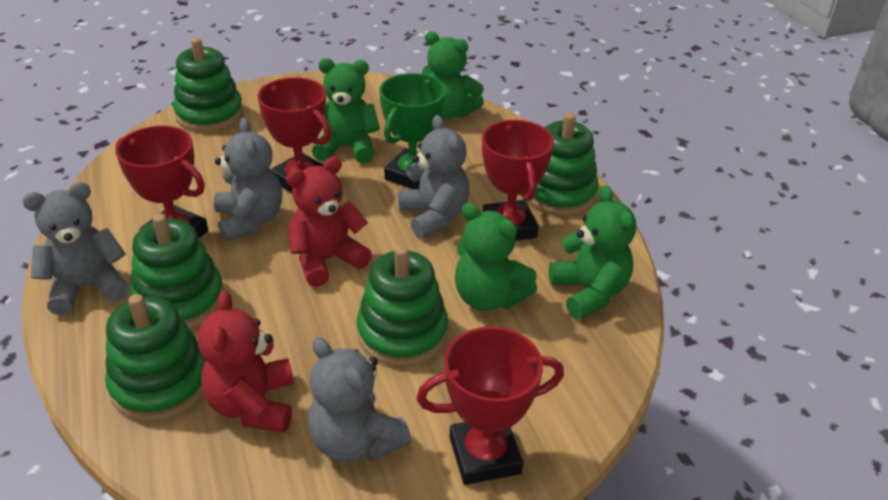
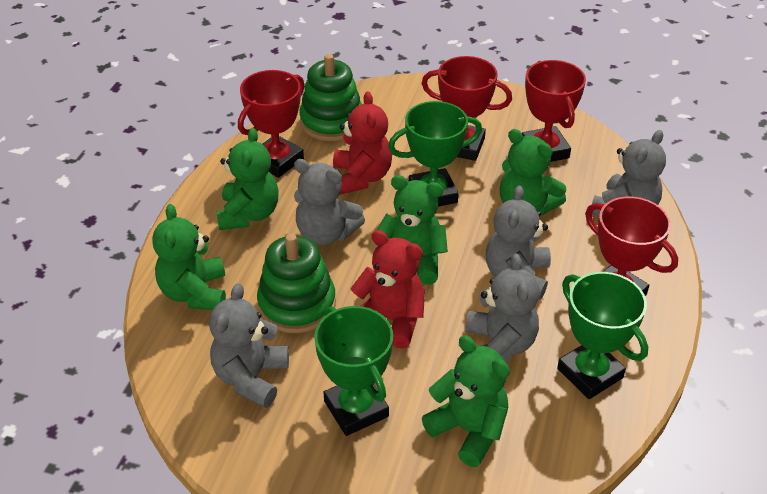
green stacking toy: [105,294,206,421] [131,214,224,328] [173,38,243,132] [357,246,448,366] [528,113,599,215] = 5 -> [257,234,336,333] [299,54,362,141] = 2
green teddy bear: [312,58,380,164] [422,31,484,119] [455,203,537,311] [549,185,636,319] = 4 -> [152,204,226,310] [217,128,279,230] [377,175,448,285] [422,335,510,467] [500,129,566,215] = 5
green trophy: [379,73,446,189] = 1 -> [314,306,393,436] [388,101,482,207] [557,272,648,399] = 3
grey teddy bear: [22,182,129,316] [214,118,282,241] [308,337,412,462] [398,115,469,238] = 4 -> [209,283,289,408] [294,159,365,245] [465,254,539,363] [486,186,551,300] [592,130,666,216] = 5

